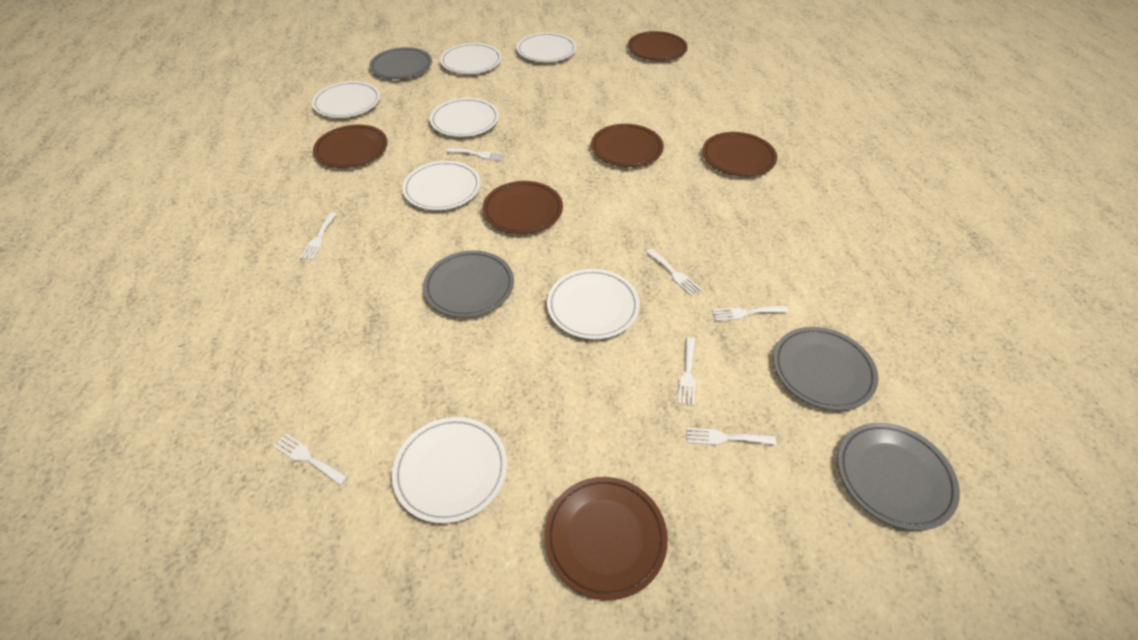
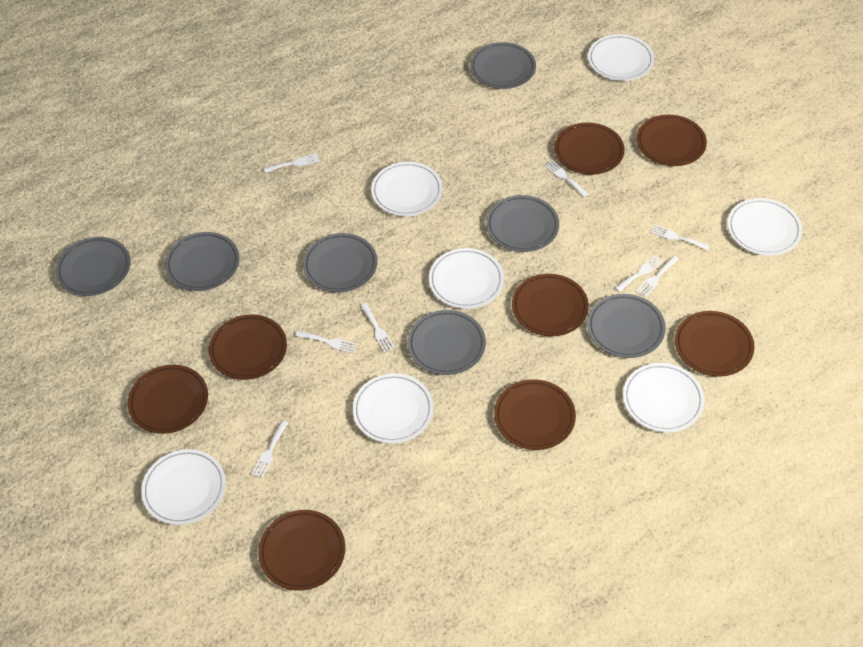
brown plate: [313,125,388,168] [482,181,563,234] [545,477,668,600] [591,124,664,167] [628,31,688,61] [702,132,777,177] = 6 -> [128,365,208,434] [209,314,287,380] [258,510,345,591] [494,379,576,450] [512,274,589,336] [554,123,625,175] [636,115,707,166] [675,311,755,377] = 8
grey plate: [369,47,432,79] [423,250,514,318] [773,327,878,411] [838,423,960,531] = 4 -> [56,237,131,296] [165,232,239,291] [303,233,377,293] [408,310,486,375] [470,42,536,89] [486,195,559,252] [587,294,666,358] = 7
white fork: [273,433,348,485] [300,212,337,260] [447,148,505,161] [646,249,701,295] [678,337,696,406] [686,428,776,445] [712,306,788,321] = 7 -> [251,420,288,478] [264,153,320,173] [295,330,357,354] [360,303,395,352] [544,160,588,197] [615,255,664,292] [636,256,679,297] [650,224,709,250] = 8

